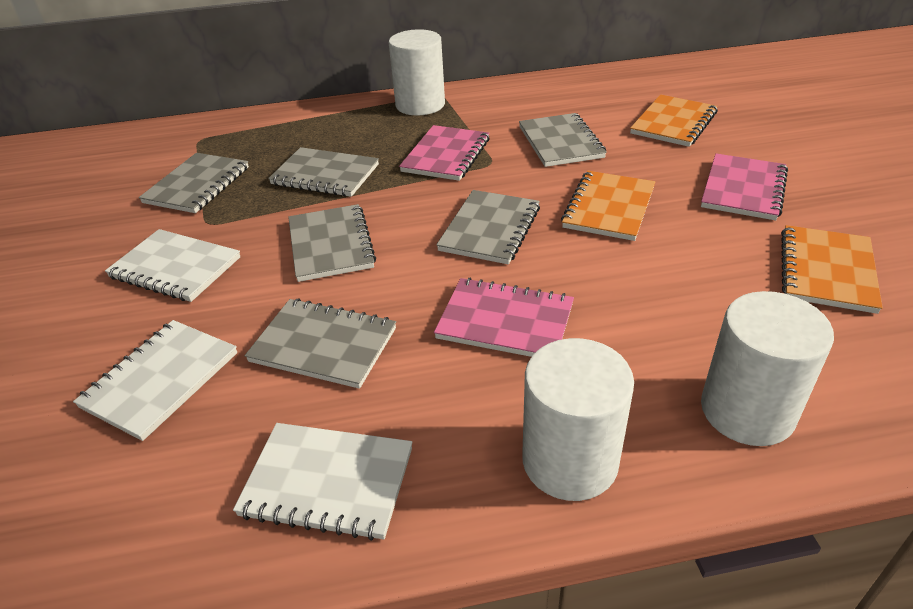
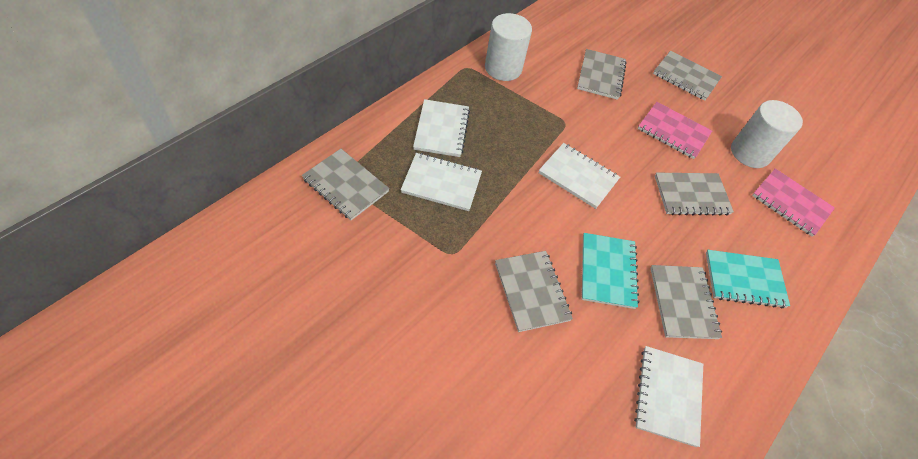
orange notebook: [561,171,655,241] [630,94,718,147] [781,225,883,314] = 3 -> none = 0
pink notebook: [399,125,490,181] [434,278,574,357] [701,153,788,220] = 3 -> [638,102,712,159] [752,168,835,237] = 2
turquoise notebook: none = 0 -> [582,233,639,309] [706,250,790,309] = 2
white cylinder: [389,29,445,116] [522,338,634,501] [701,291,834,446] = 3 -> [485,13,532,81] [731,100,803,168] = 2
white notebook: [73,320,237,441] [105,229,240,302] [233,423,412,541] = 3 -> [401,153,482,211] [413,99,470,157] [539,143,620,209] [634,346,703,447] = 4

